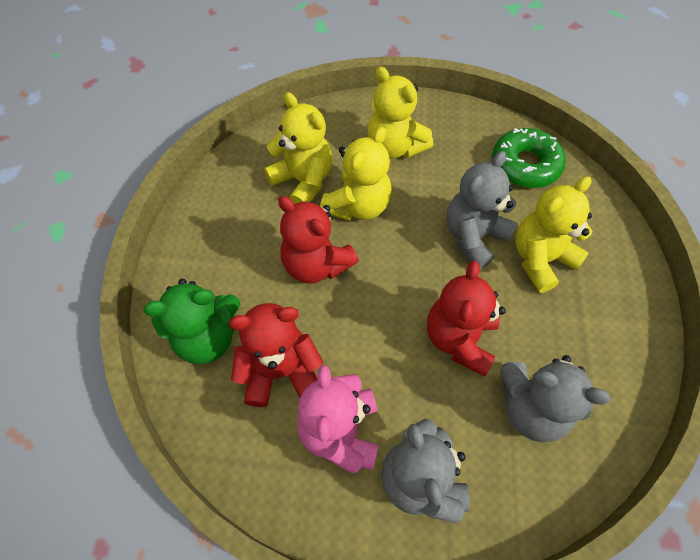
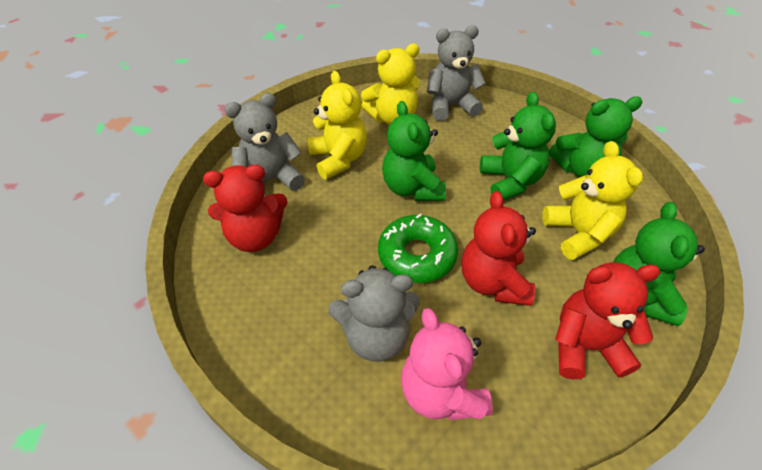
green teddy bear: [144,279,240,364] = 1 -> [382,101,446,201] [480,92,556,201] [549,96,642,178] [613,202,705,326] = 4
yellow teddy bear: [264,92,332,204] [320,127,392,221] [367,67,433,159] [515,177,592,293] = 4 -> [308,71,367,180] [361,44,420,125] [542,141,643,260] = 3

